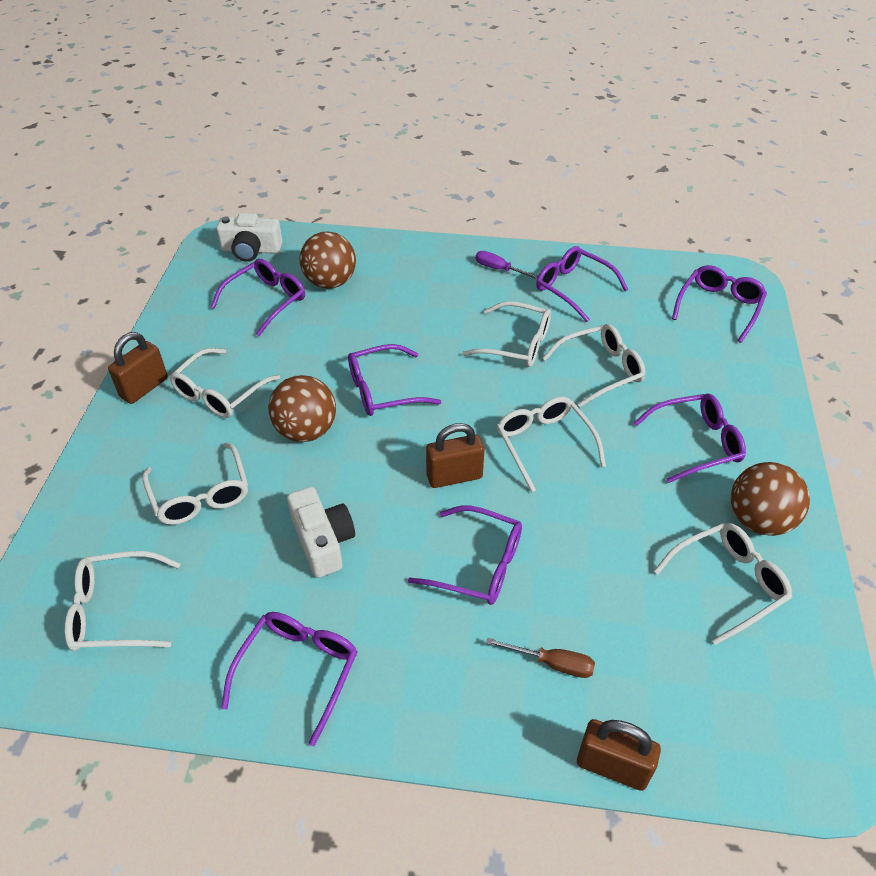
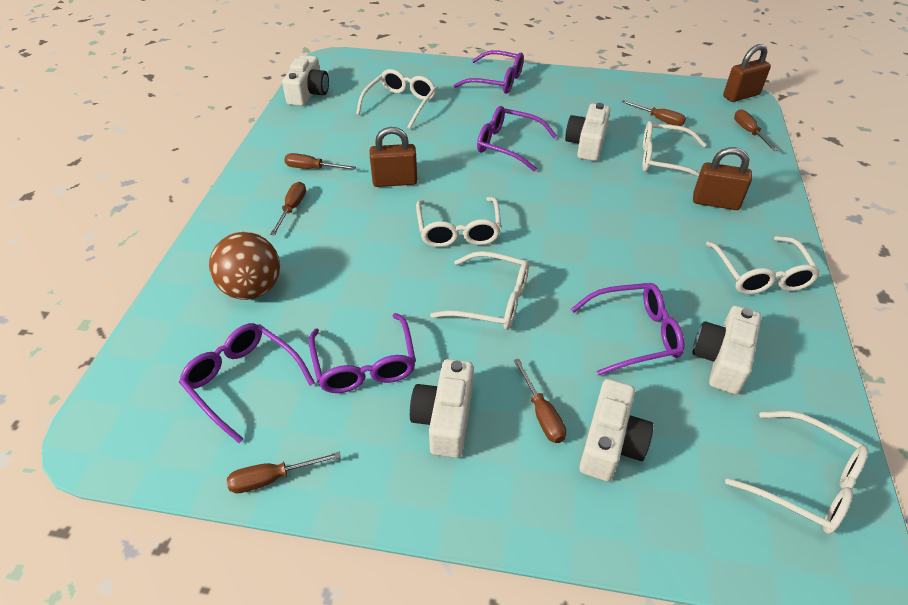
brown ball: [268,375,336,442] [299,232,356,288] [731,462,810,536] = 3 -> [209,232,280,300] = 1
brown screwdriver: [486,638,595,678] = 1 -> [227,452,341,493] [270,182,306,236] [284,153,356,170] [514,359,566,443] [622,100,686,126] [734,109,778,151] = 6
purple glasses: [211,259,305,336] [221,612,358,746] [348,344,441,416] [408,505,522,605] [536,246,628,322] [634,394,746,483] [672,265,767,343] = 7 -> [179,323,315,443] [309,313,416,393] [453,50,524,94] [477,106,557,172] [571,283,684,376] = 5
purple screwdriver: [476,251,538,279] = 1 -> none = 0
white camera: [216,213,283,262] [287,487,355,578] = 2 -> [282,55,329,106] [410,359,473,458] [565,103,610,161] [579,379,653,481] [693,306,761,394] = 5
white glasses: [65,551,180,651] [142,442,248,525] [170,348,280,418] [462,301,551,367] [497,397,606,492] [542,324,646,407] [654,523,792,645] = 7 -> [356,69,436,129] [416,197,501,247] [430,251,529,330] [642,121,706,177] [706,236,821,295] [725,411,869,534] = 6

